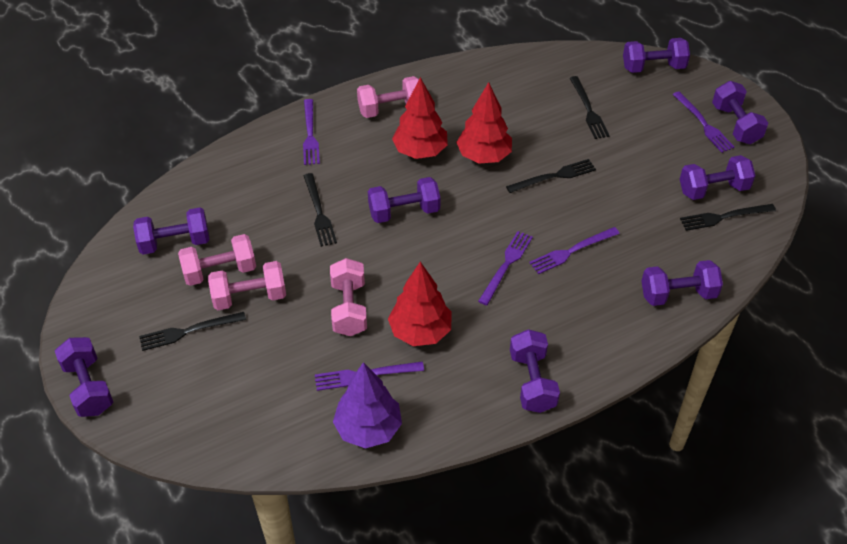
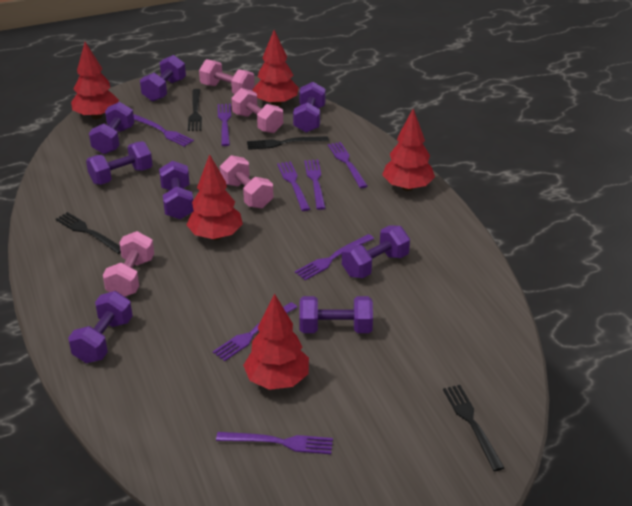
black fork: [139,312,246,351] [304,173,337,247] [506,159,596,193] [570,76,610,139] [680,204,776,231] = 5 -> [56,212,121,254] [188,89,202,131] [247,136,329,150] [443,385,504,471] = 4
purple fork: [303,99,320,165] [315,362,424,391] [478,231,533,305] [529,227,620,274] [672,91,735,153] = 5 -> [134,114,194,147] [213,302,297,361] [216,432,333,454] [218,104,231,146] [277,161,310,211] [295,234,374,280] [304,159,326,210] [328,142,368,188] = 8
purple tree: [333,362,402,449] = 1 -> none = 0
red tree: [388,262,452,346] [392,77,448,159] [456,82,512,164] = 3 -> [71,42,119,119] [187,154,243,240] [243,293,309,390] [252,30,299,106] [382,109,435,191] = 5

